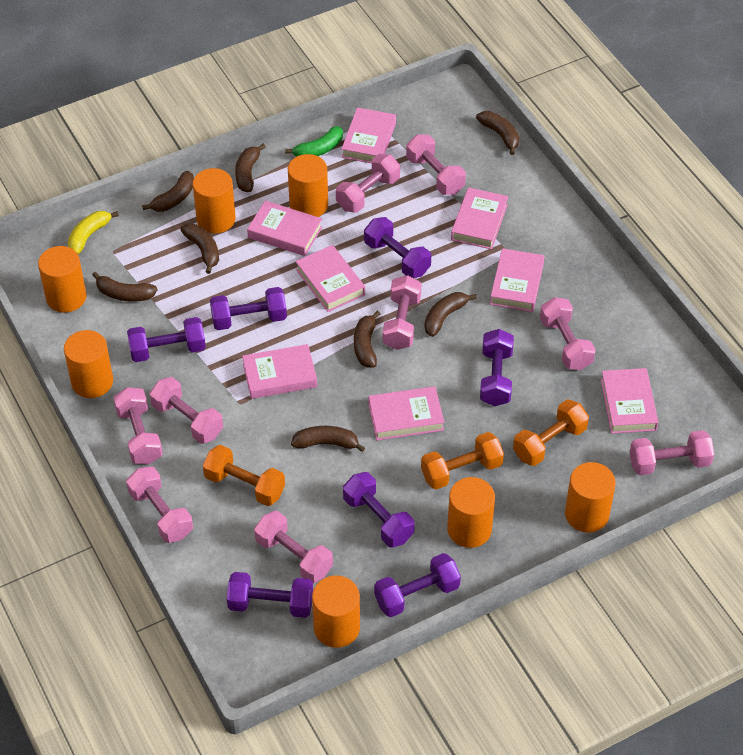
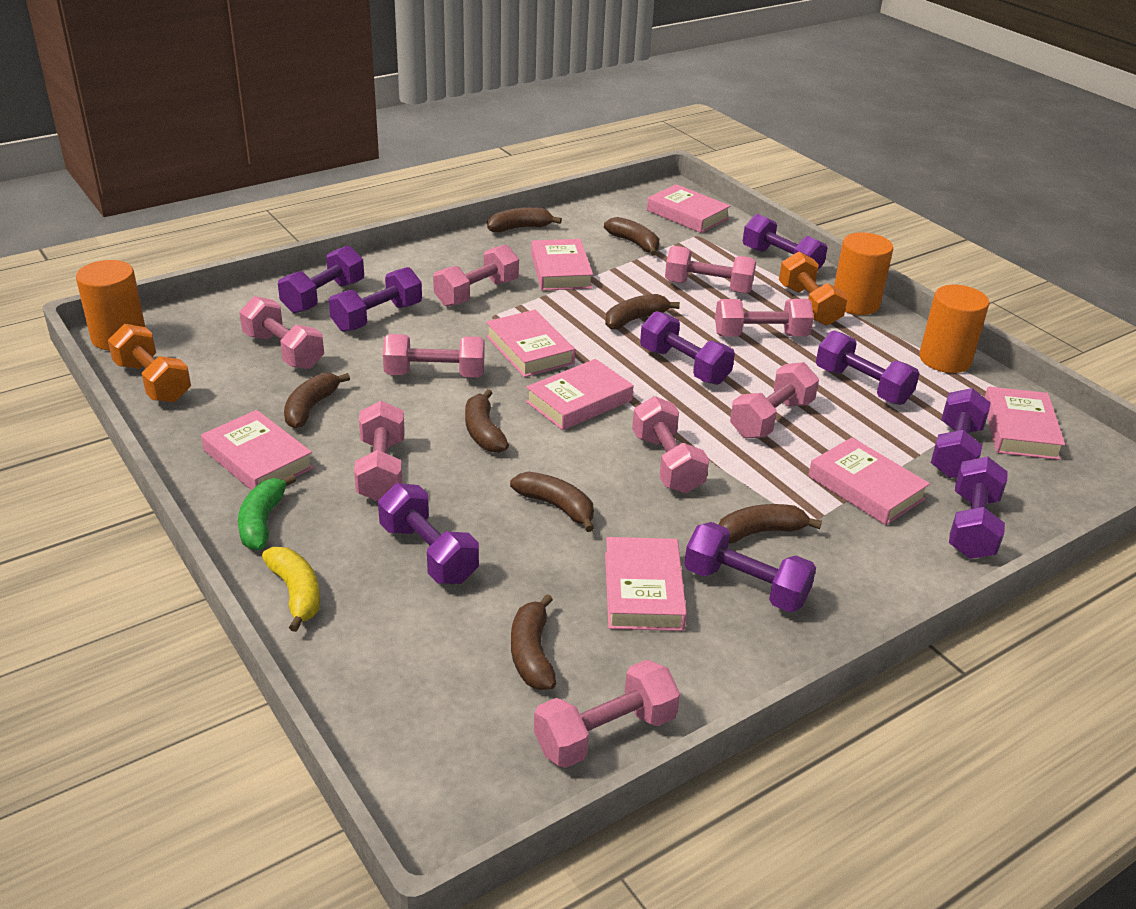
orange cylinder: [38,246,86,313] [64,330,113,398] [192,168,236,233] [288,154,328,217] [312,576,360,648] [447,477,495,548] [565,462,616,533] = 7 -> [76,260,145,350] [834,232,893,315] [919,285,989,373] = 3
orange dumbbell: [203,445,285,506] [421,432,504,490] [513,399,589,466] = 3 -> [108,324,191,403] [779,252,848,326] = 2
purple dumbbell: [127,317,206,362] [210,287,287,330] [227,572,313,618] [343,472,415,547] [364,217,431,278] [374,553,461,617] [480,329,514,406] = 7 -> [278,245,364,313] [329,267,422,332] [378,483,479,584] [640,311,735,385] [684,522,816,612] [743,214,828,270] [816,330,920,405] [931,388,991,478] [949,456,1008,559] = 9

